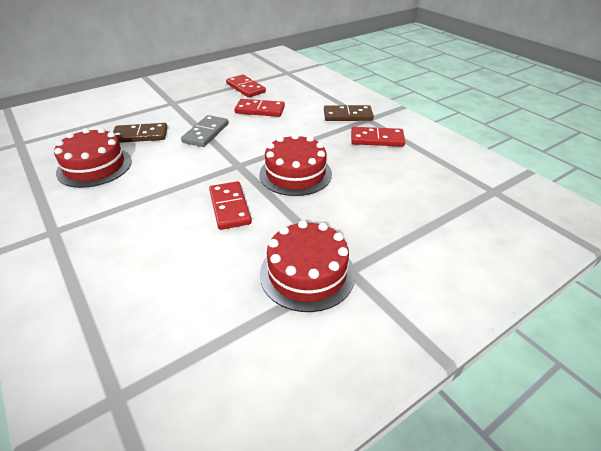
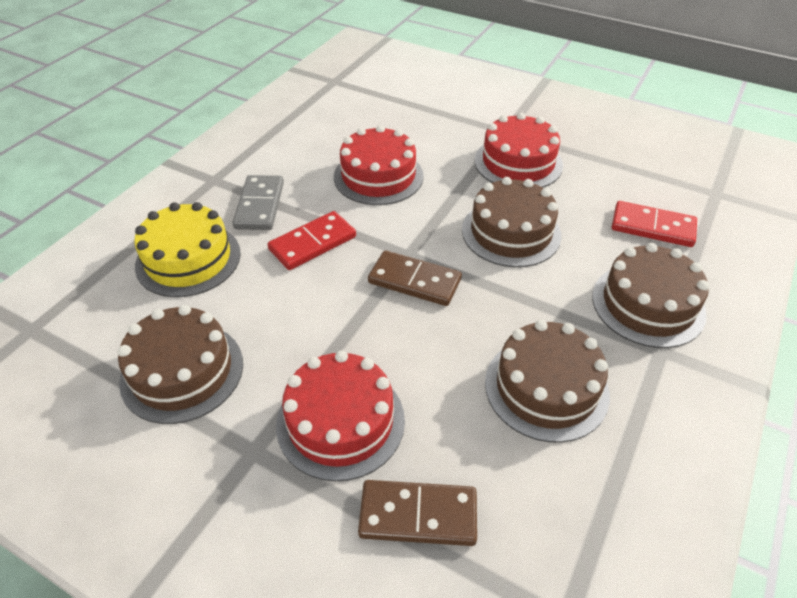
brown cake: none = 0 -> [118,305,243,424] [462,177,561,267] [485,320,610,443] [592,243,709,348] = 4
red domino: [209,181,252,230] [226,75,266,97] [234,99,285,117] [351,127,405,147] = 4 -> [267,211,356,270] [612,201,697,247] = 2
yellow cake: none = 0 -> [134,202,241,297] = 1

